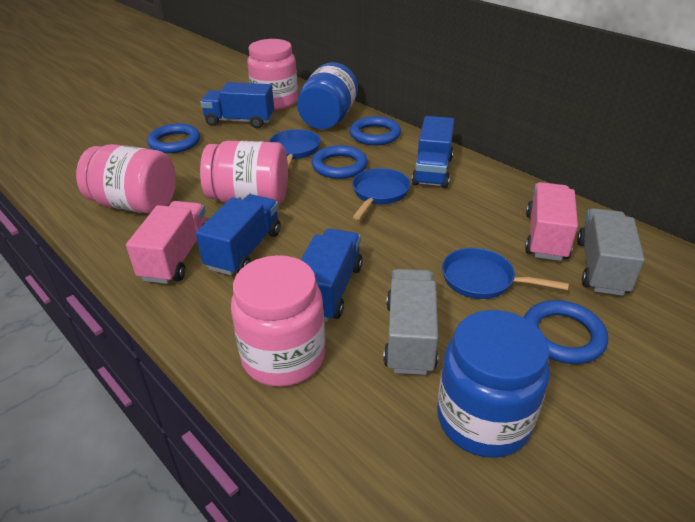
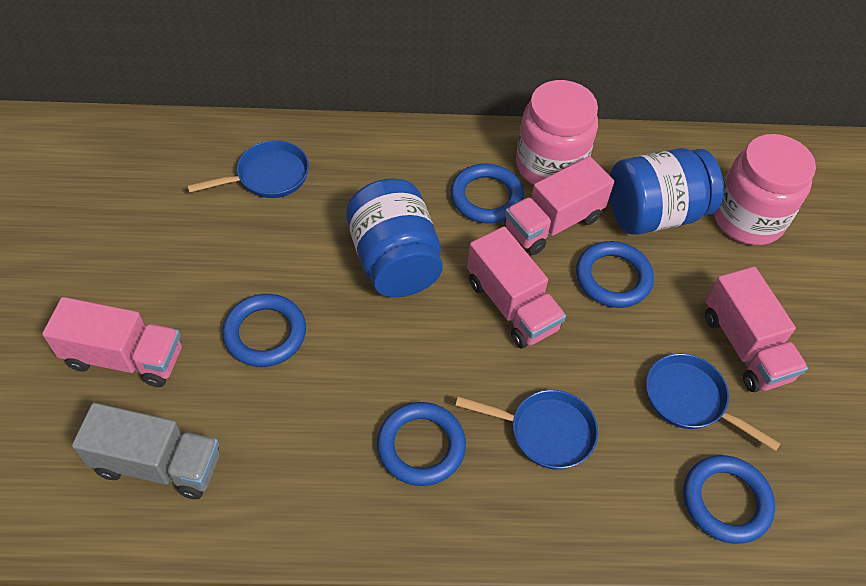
blue ring: [147,124,200,153] [312,145,367,179] [350,116,401,145] [524,300,608,364] = 4 -> [222,294,306,367] [377,402,466,486] [451,164,524,224] [576,241,654,308] [684,455,775,544] = 5
blue truck: [196,194,281,275] [200,82,274,128] [301,229,363,322] [412,116,454,188] = 4 -> none = 0
grey truck: [383,269,438,375] [577,208,645,296] = 2 -> [72,403,220,499] = 1
pink jar: [76,144,176,214] [200,141,288,205] [231,255,325,387] [247,39,298,110] = 4 -> [516,80,598,185] [714,134,816,245] = 2
pink truck: [126,201,206,284] [525,182,578,261] = 2 -> [42,297,182,387] [467,227,566,348] [504,156,614,255] [705,266,808,392] = 4

